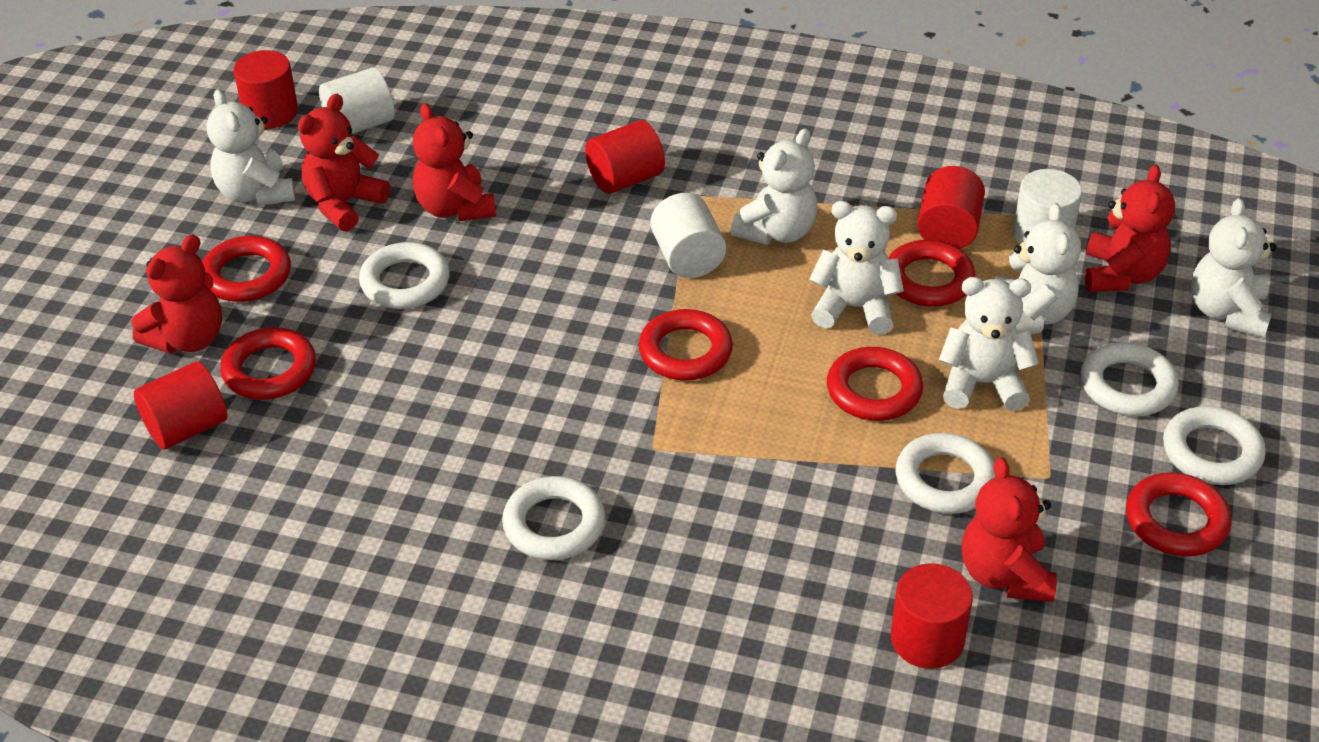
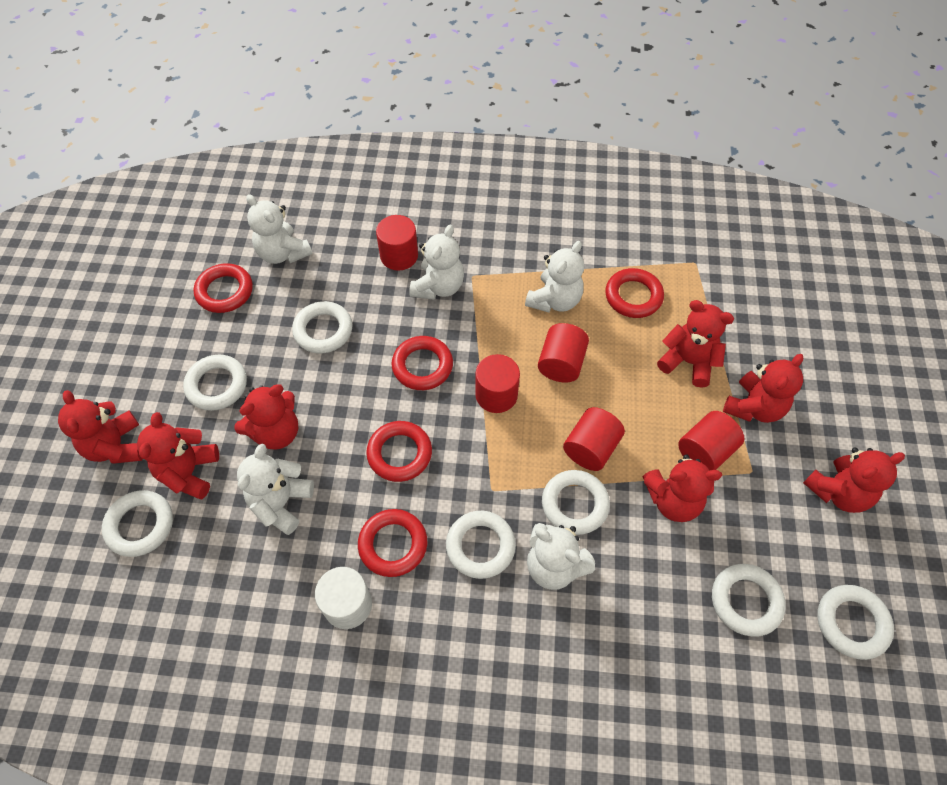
red ring: [202,236,291,302] [220,327,316,400] [639,309,733,380] [827,347,923,421] [888,240,975,307] [1126,472,1232,556] = 6 -> [193,263,253,313] [358,509,427,577] [366,421,432,482] [391,336,453,390] [605,268,664,318] = 5
red teddy bear: [132,234,222,354] [298,94,390,231] [413,103,496,222] [962,457,1057,602] [1085,165,1175,292] = 5 -> [58,390,143,464] [137,412,219,499] [234,384,298,450] [642,454,722,522] [657,300,734,388] [723,354,804,423] [803,447,905,513] = 7
white cylinder: [319,67,395,134] [650,193,726,278] [1013,169,1082,244] = 3 -> [315,567,372,629] = 1
white ring: [359,242,450,309] [502,476,605,560] [896,433,996,514] [1081,342,1179,416] [1163,406,1266,485] = 5 -> [102,490,173,557] [183,355,247,411] [292,301,352,353] [446,511,516,579] [542,470,610,535] [712,564,786,637] [817,585,894,660] = 7
white teddy bear: [206,89,295,206] [731,129,818,245] [809,201,904,335] [939,277,1039,411] [995,203,1081,335] [1191,198,1277,338] = 6 -> [237,443,314,535] [246,194,312,264] [409,225,464,300] [525,241,584,312] [527,523,595,590] = 5

